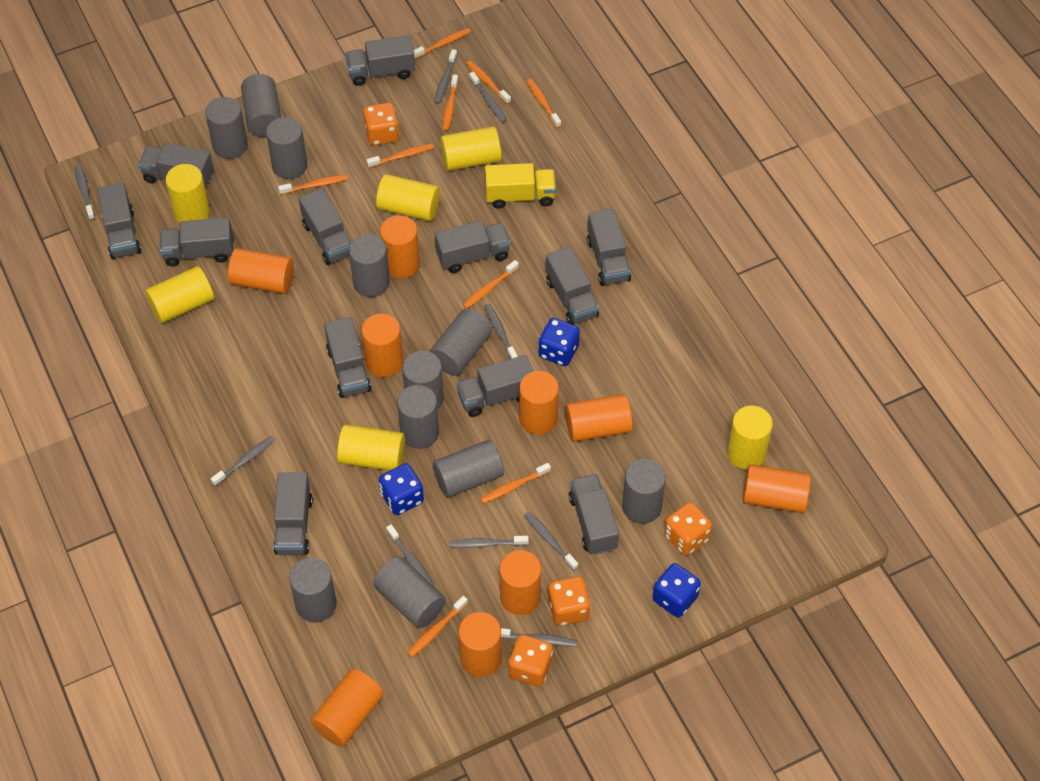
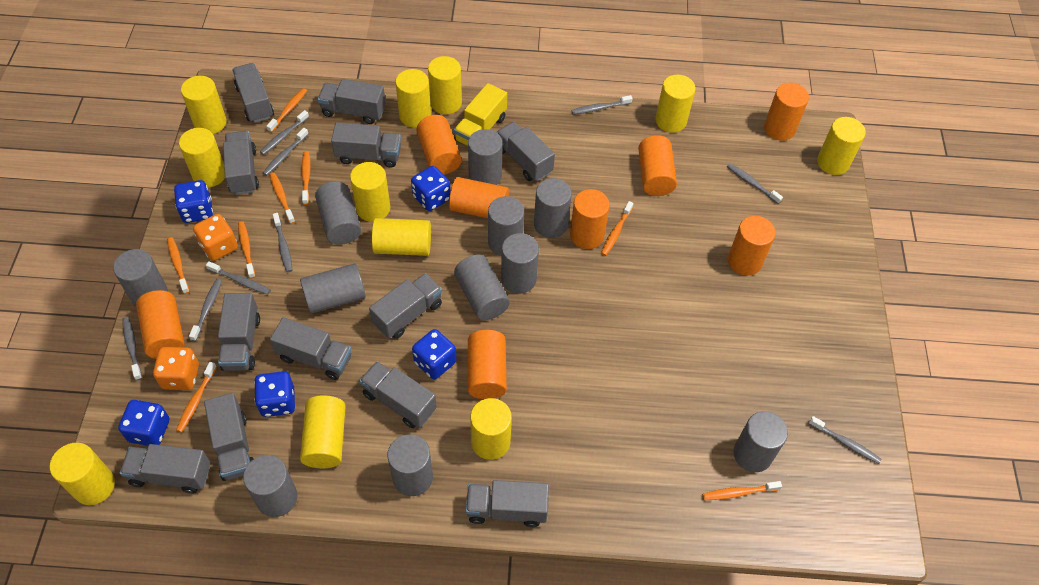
blue dice: [379,463,424,515] [539,318,580,366] [652,563,701,617] = 3 -> [118,400,169,446] [174,180,213,223] [254,371,295,417] [411,166,451,211] [412,329,457,379] = 5
orange cylinder: [228,248,294,294] [311,669,384,747] [361,314,403,377] [380,215,420,278] [458,612,502,677] [499,550,541,615] [519,371,559,435] [565,394,633,442] [743,464,811,513] = 9 -> [136,290,185,359] [416,115,462,175] [449,177,509,218] [468,330,507,399] [570,189,610,249] [638,135,677,196] [728,216,776,276] [764,83,809,141] = 8
orange dice: [363,103,400,146] [508,635,553,687] [548,576,591,626] [664,502,712,555] = 4 -> [153,347,199,390] [193,214,238,261] = 2
orange toothbrush: [278,174,348,195] [366,143,434,168] [407,596,468,657] [414,28,471,59] [442,74,458,131] [463,260,519,309] [466,61,511,104] [480,463,551,504] [527,79,561,128] = 9 -> [167,237,190,294] [176,362,217,433] [238,221,255,279] [266,88,307,133] [269,172,295,224] [302,151,311,205] [601,201,633,256] [702,481,782,500] = 8
yellow cylinder: [145,266,214,323] [166,164,210,223] [337,425,405,471] [376,174,440,221] [440,126,501,171] [727,406,773,470] = 6 -> [50,443,115,505] [179,128,225,187] [181,76,227,134] [300,395,346,468] [350,162,390,222] [372,218,431,256] [395,69,431,128] [428,56,462,114] [470,398,512,460] [655,75,696,133] [817,117,866,175] = 11

